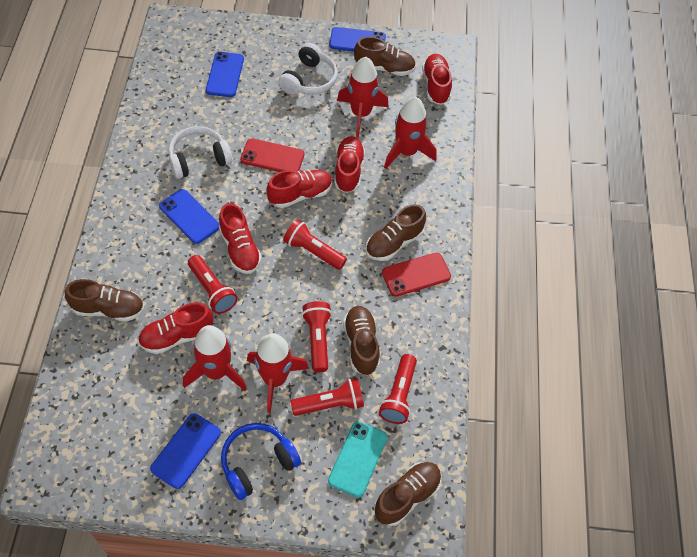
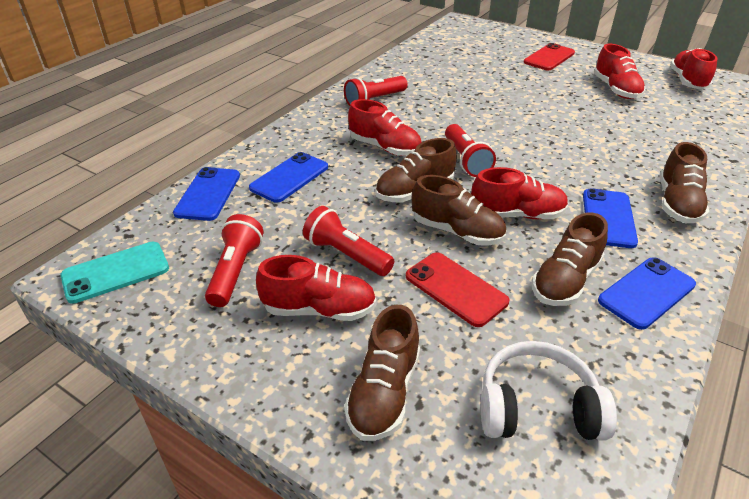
blue headphones: [221,423,301,500] = 1 -> none = 0
red flashlight: [188,255,238,314] [283,219,347,270] [290,378,364,416] [302,301,332,372] [379,354,417,424] = 5 -> [205,214,264,307] [303,206,394,276] [344,76,407,106] [445,124,496,177] = 4
red rocket: [183,325,247,391] [247,333,309,413] [337,57,388,137] [384,96,436,169] = 4 -> none = 0
white headphones: [168,126,232,179] [278,43,338,95] = 2 -> [481,341,617,441] = 1

